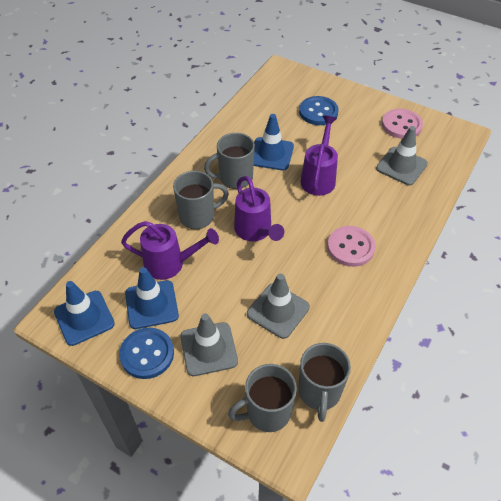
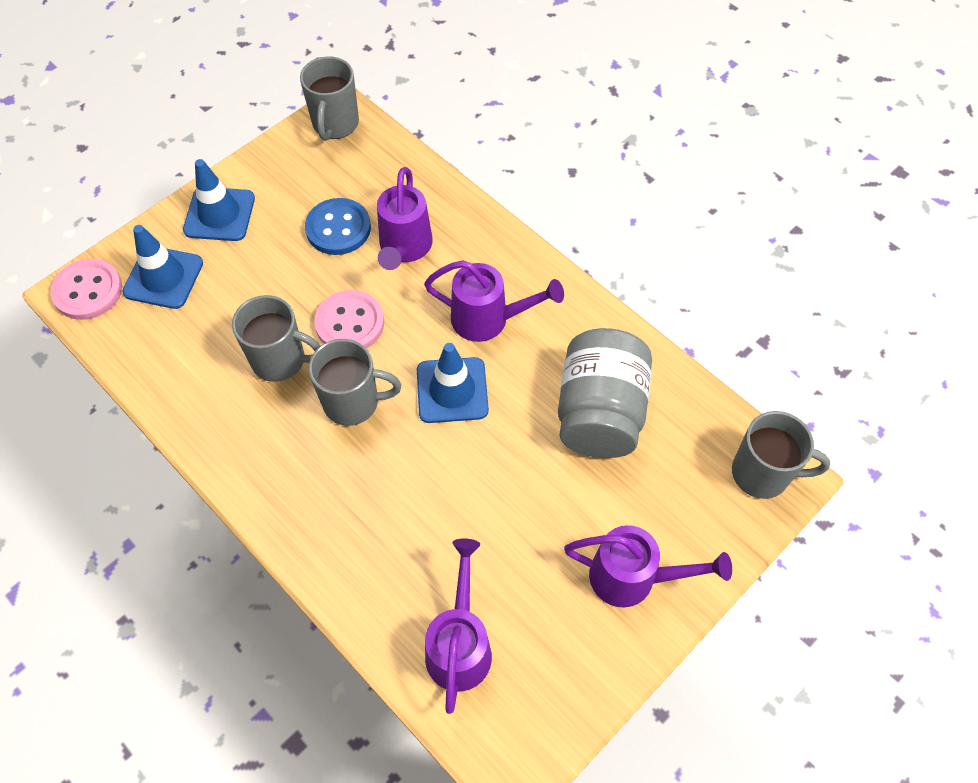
blue button: [119,328,174,379] [299,96,339,125] = 2 -> [305,198,371,255] = 1
grey jar: none = 0 -> [558,328,652,458] = 1
grey traffic cone: [180,313,238,376] [247,273,310,339] [376,126,428,185] = 3 -> none = 0
purple watering can: [121,221,219,280] [234,176,284,241] [300,116,338,196] = 3 -> [377,167,433,270] [424,260,564,342] [425,538,492,714] [564,525,732,608] = 4

